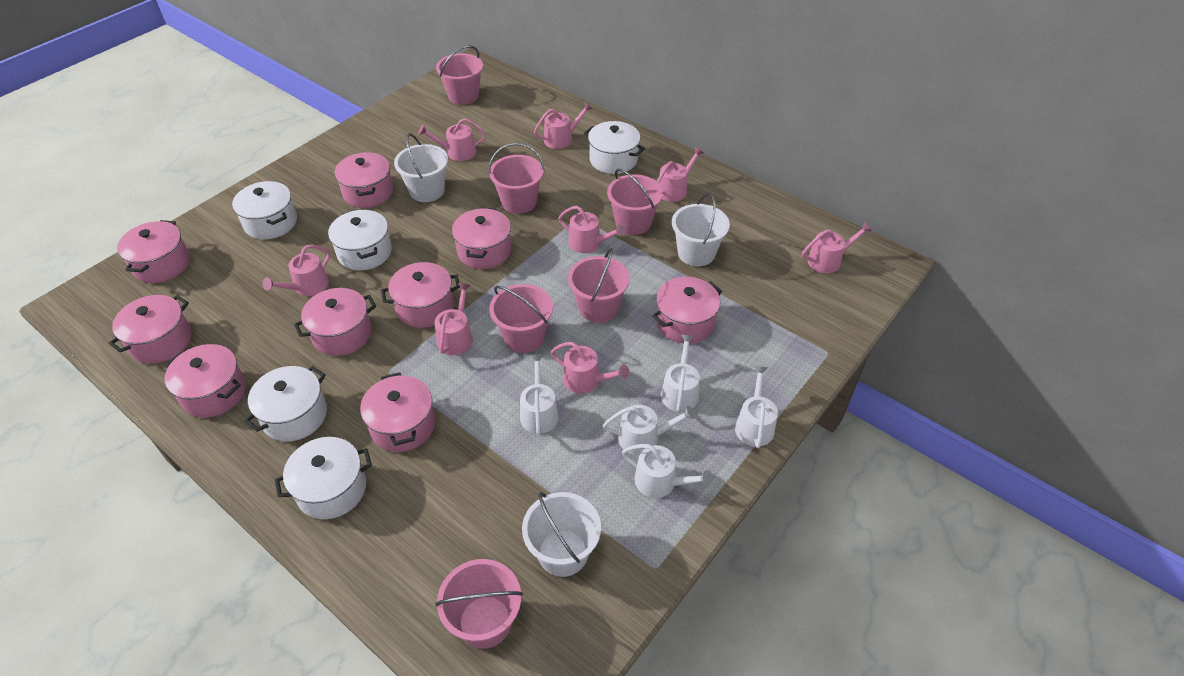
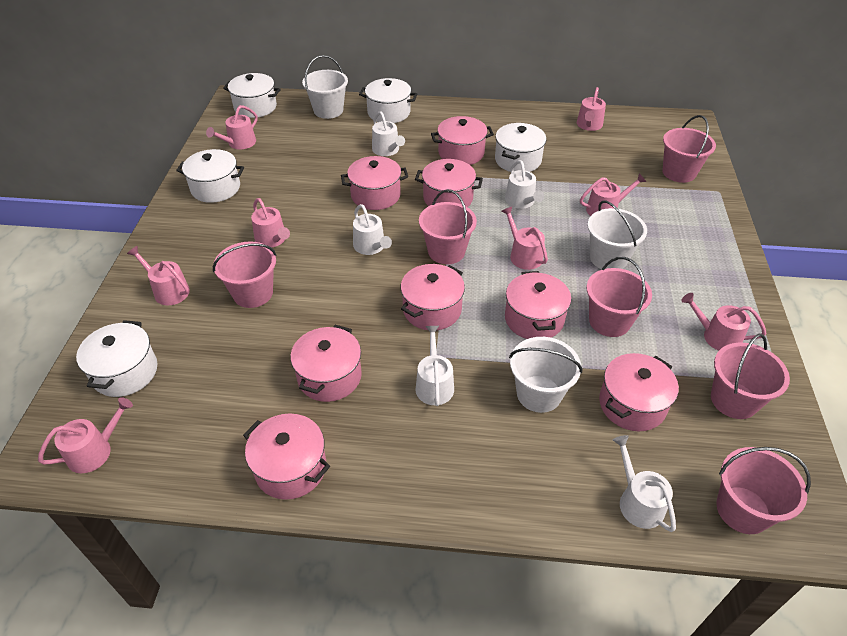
pink pot: [109,295,192,364] [117,220,190,283] [165,344,246,418] [294,288,376,356] [334,152,393,208] [360,372,436,452] [381,262,460,328] [452,208,511,269] [652,277,722,344] = 9 -> [243,414,330,500] [290,325,362,402] [341,156,408,210] [401,264,465,330] [415,159,483,207] [431,116,494,165] [505,271,571,339] [599,353,679,431] = 8

